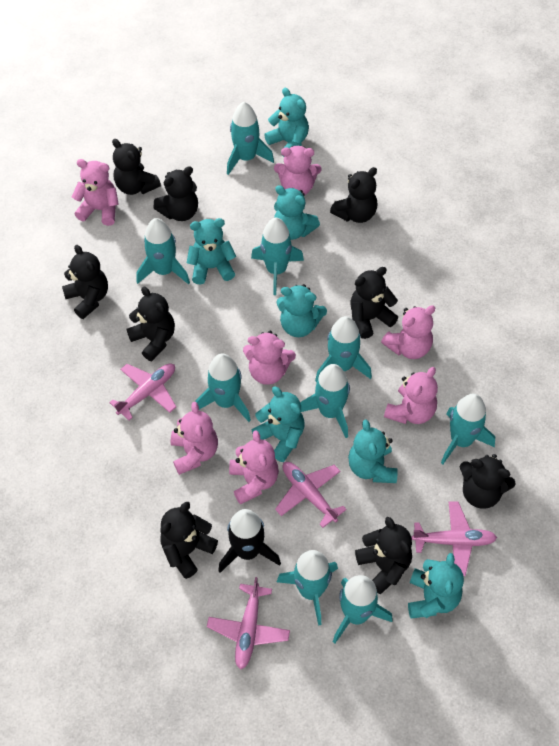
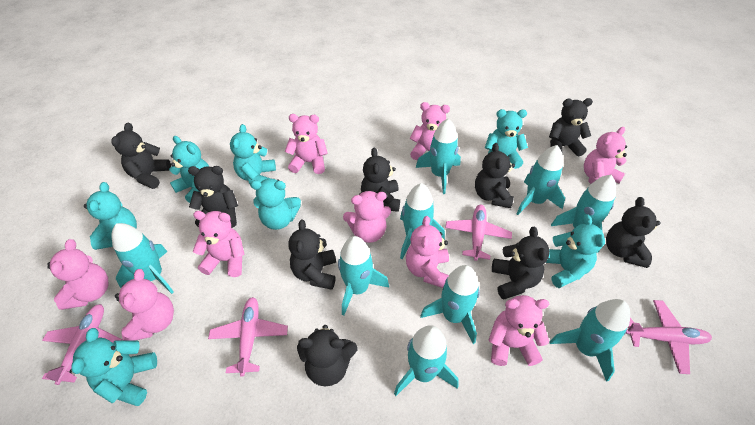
black rocket: [218,509,281,573] = 1 -> none = 0
pink teddy bear: [72,159,119,226] [171,402,218,475] [229,430,279,505] [243,331,296,385] [274,145,321,195] [381,305,436,359] [384,367,438,424] = 7 -> [47,239,108,310] [115,269,174,341] [193,211,245,277] [285,114,328,174] [343,191,391,243] [406,216,449,288] [410,102,450,160] [488,295,549,366] [584,127,627,184] = 9

